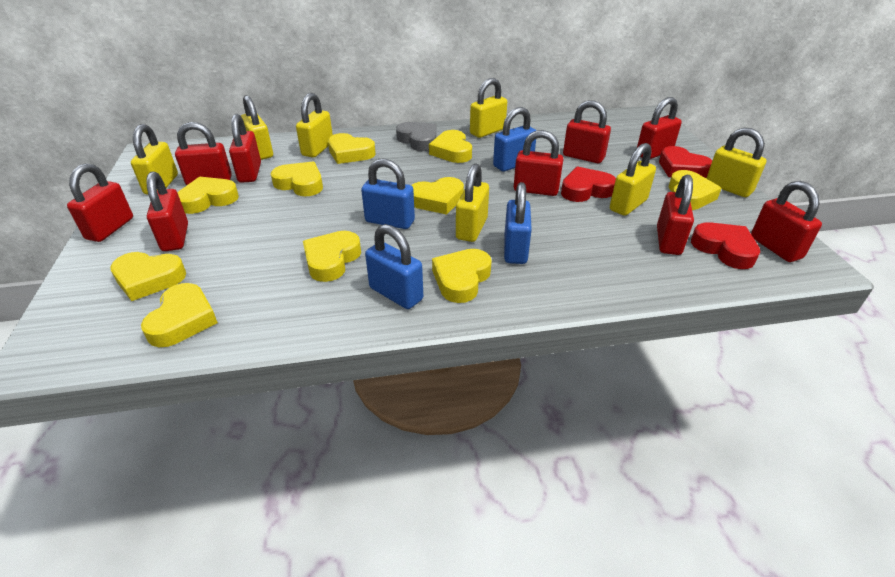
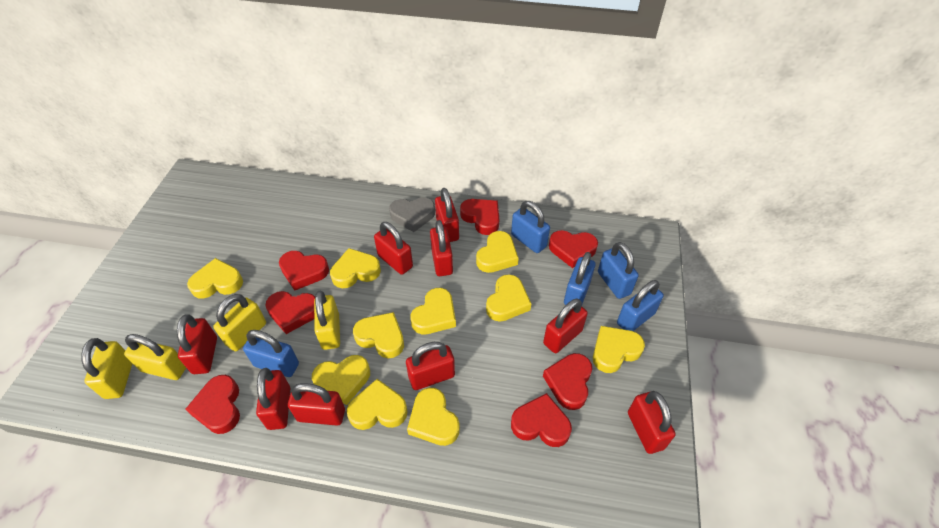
blue padlock: [361,159,415,229] [365,224,423,309] [493,107,536,171] [504,182,532,264] = 4 -> [243,330,299,377] [511,201,550,253] [564,252,596,305] [598,242,639,299] [617,280,664,331] = 5
red heart: [561,166,616,202] [659,146,712,178] [691,222,760,269] = 3 -> [186,375,240,434] [265,291,315,334] [279,251,329,291] [460,199,499,235] [511,393,572,447] [543,353,592,410] [549,230,598,268] = 7
yellow padlock: [131,124,178,195] [241,95,273,160] [296,93,333,157] [456,164,489,242] [470,78,507,138] [610,143,656,216] [706,128,767,197] = 7 -> [81,338,132,399] [124,334,186,380] [213,294,266,352] [314,291,340,350] = 4

